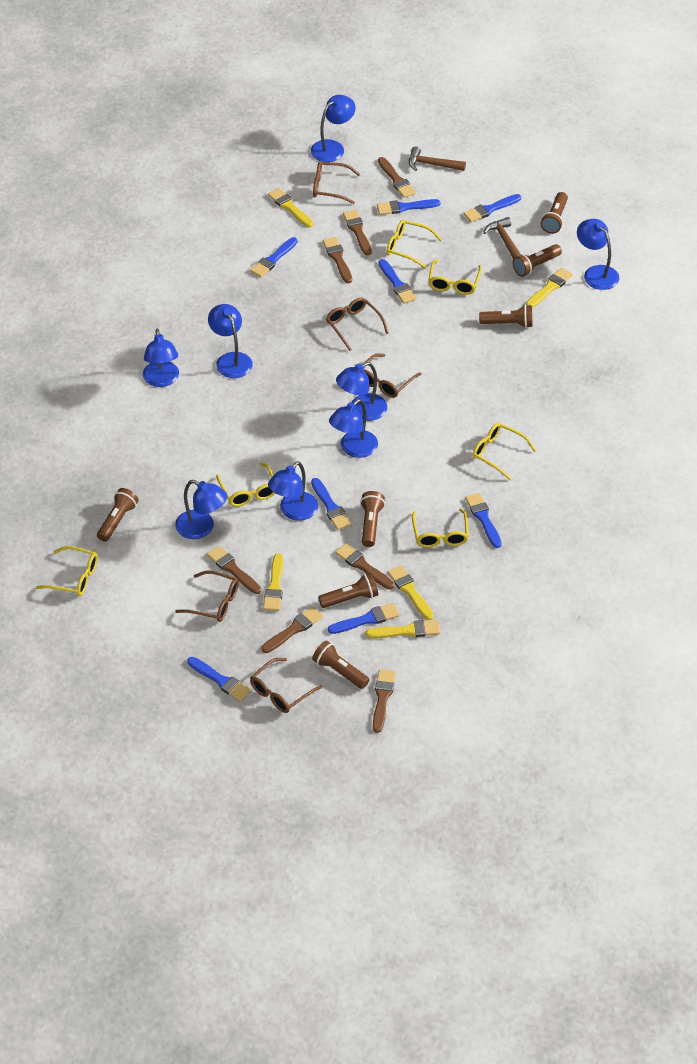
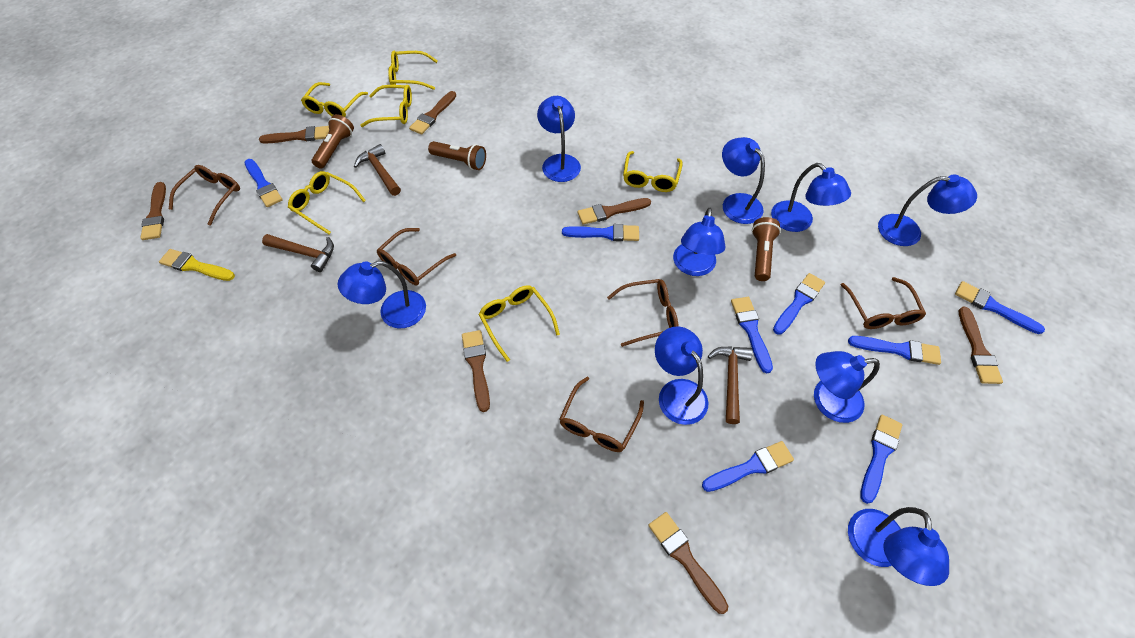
blue lamp: [143,329,179,387] [175,480,227,539] [208,304,253,378] [268,461,318,521] [311,95,356,162] [329,399,378,458] [336,362,387,421] [577,219,619,290] = 8 -> [338,261,426,328] [537,96,581,182] [655,326,709,425] [673,208,725,276] [722,137,765,224] [771,163,851,232] [814,351,880,423] [848,507,949,586] [878,174,977,246] = 9
brown flashlight: [97,488,139,542] [312,640,369,689] [318,573,378,608] [360,491,385,547] [479,305,532,328] [513,244,562,277] [541,192,568,234] = 7 -> [312,114,354,169] [428,141,486,170] [752,217,781,281] = 3
brown hammer: [409,146,466,171] [483,217,521,259] = 2 -> [262,234,334,272] [354,144,401,196] [708,347,753,424] = 3
yellow brush: [263,553,283,611] [268,188,313,228] [366,620,440,638] [388,565,434,620] [526,268,573,308] = 5 -> [159,249,235,281] = 1

